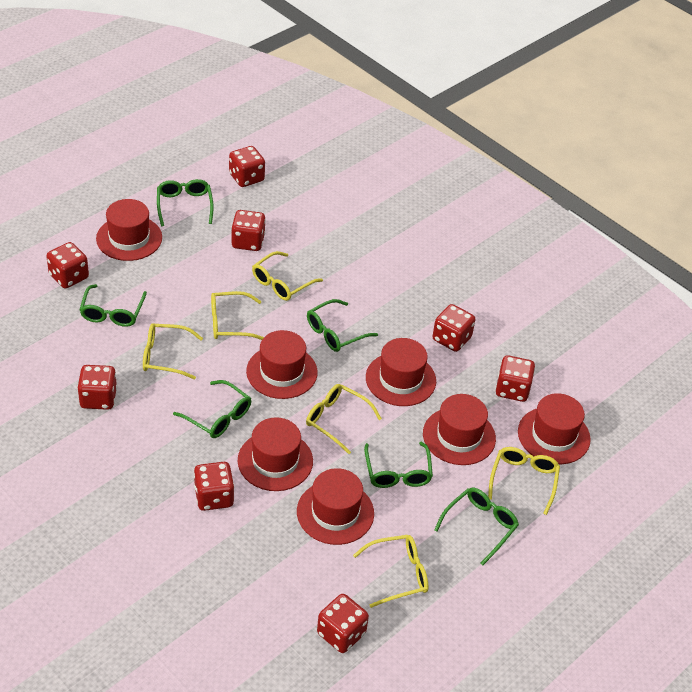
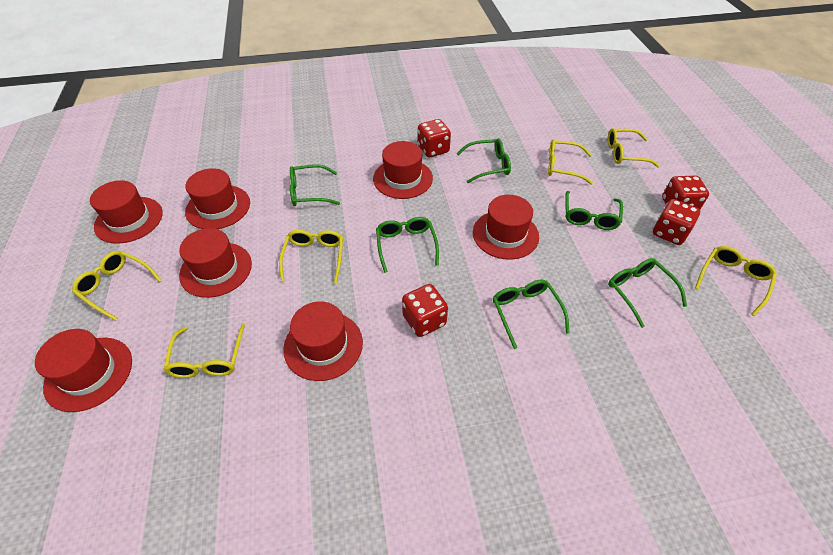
red dice: [46,242,89,288] [77,365,117,410] [194,462,234,511] [229,146,265,187] [231,210,266,251] [317,594,369,653] [433,304,475,352] [495,355,535,402] = 8 -> [402,284,448,337] [418,119,451,157] [653,199,700,245] [662,176,709,209] = 4

